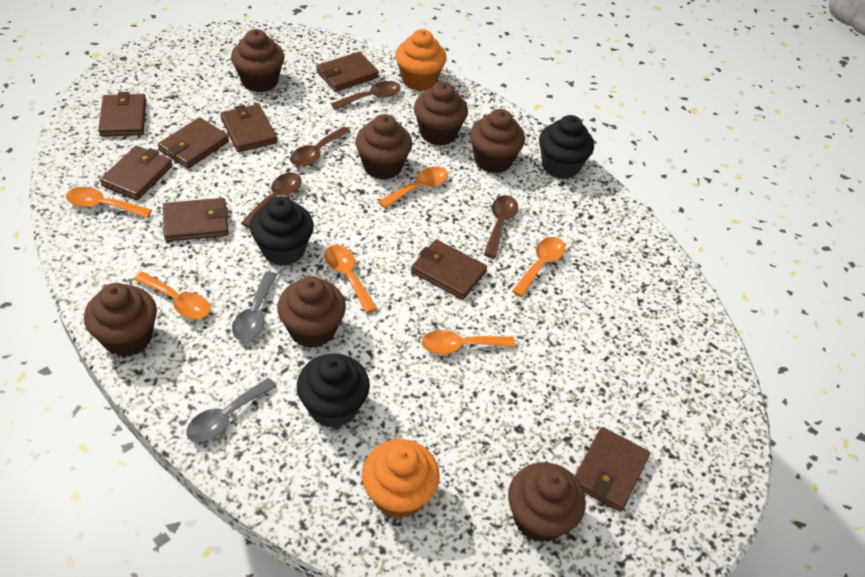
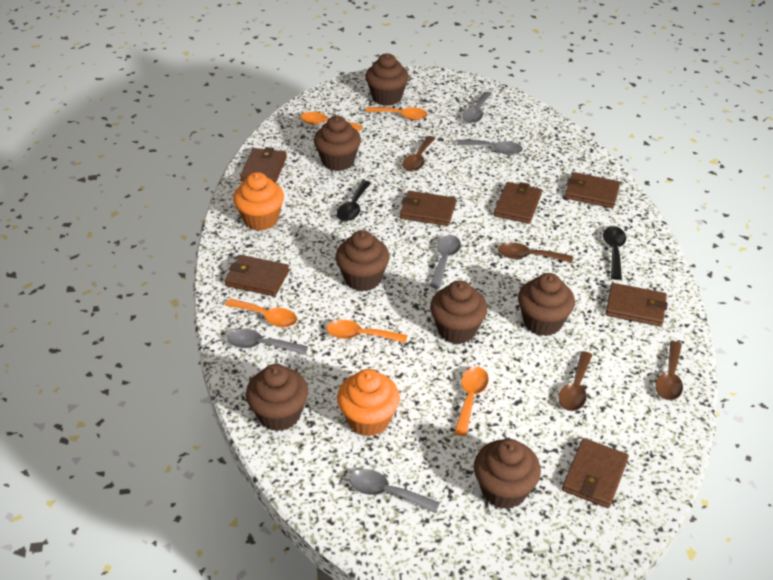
black cupcake: [250,196,314,266] [297,354,370,428] [539,115,594,179] = 3 -> none = 0
black spoon: none = 0 -> [337,180,371,221] [603,226,626,280] = 2
brown wallet: [98,92,146,137] [100,146,173,200] [158,117,229,169] [163,198,228,242] [220,104,277,152] [316,52,379,92] [411,239,487,300] [575,427,650,512] = 8 -> [225,255,289,296] [240,147,287,183] [400,191,456,226] [494,182,542,224] [562,438,629,508] [565,172,620,208] [605,283,668,327] = 7
grey spoon: [186,378,277,443] [232,271,277,341] = 2 -> [227,329,308,355] [349,469,440,513] [430,235,461,288] [457,140,523,155] [462,92,492,123] = 5
orange spoon: [66,187,152,218] [134,272,211,319] [325,245,377,313] [378,167,448,209] [422,330,515,354] [512,237,565,297] = 6 -> [225,298,297,328] [300,112,363,131] [327,320,407,343] [366,107,428,120] [454,367,489,436] = 5

